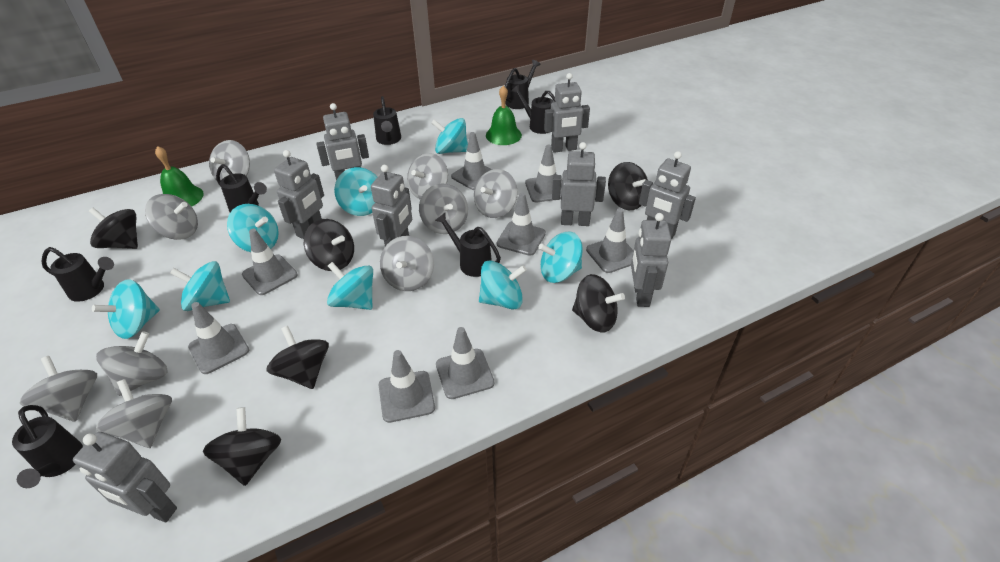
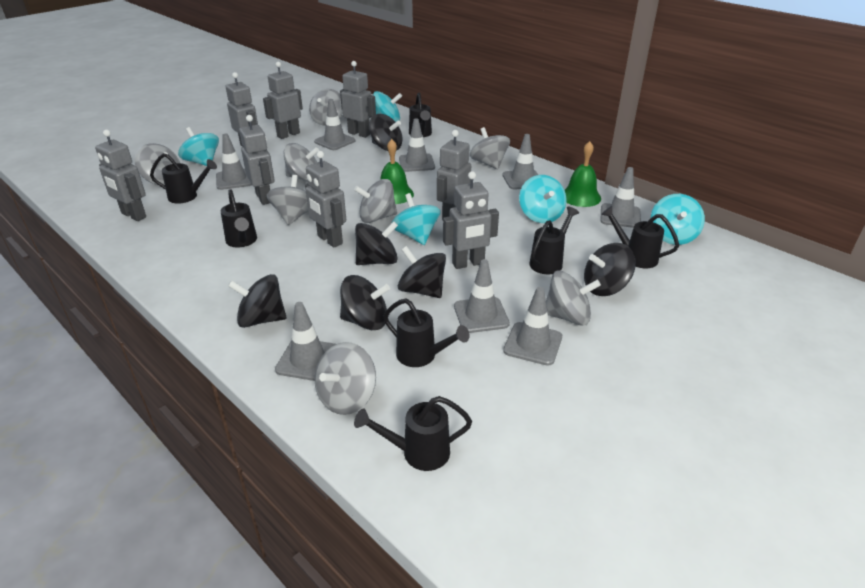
grey spinning top: [20,356,97,422] [96,331,168,396] [96,379,172,448] [145,194,198,240] [209,140,250,181] [380,236,434,291] [407,153,448,199] [419,184,468,234] [474,169,518,218] = 9 -> [134,143,180,185] [267,175,308,225] [283,143,319,181] [309,89,343,126] [315,342,376,415] [354,179,397,223] [470,127,510,169] [546,271,601,326] = 8
turquoise spinning top: [92,279,160,339] [170,261,230,311] [227,204,279,252] [327,262,373,310] [334,167,378,216] [431,118,468,154] [479,261,527,310] [538,232,583,283] = 8 -> [178,127,219,166] [373,91,402,122] [392,193,440,245] [519,175,567,223] [651,194,705,245] = 5

